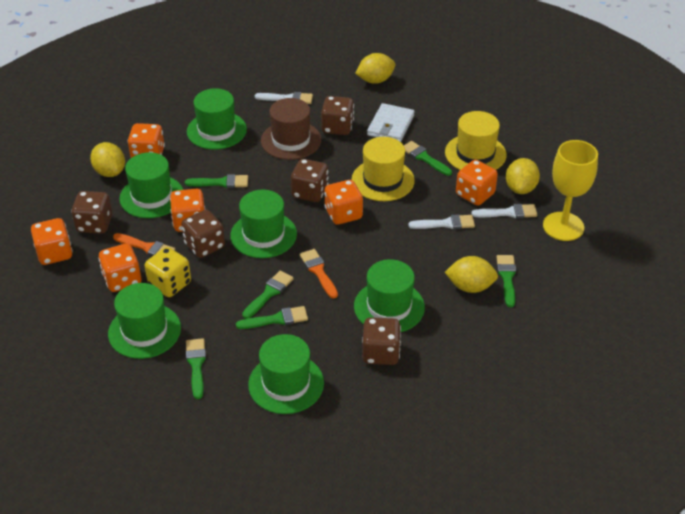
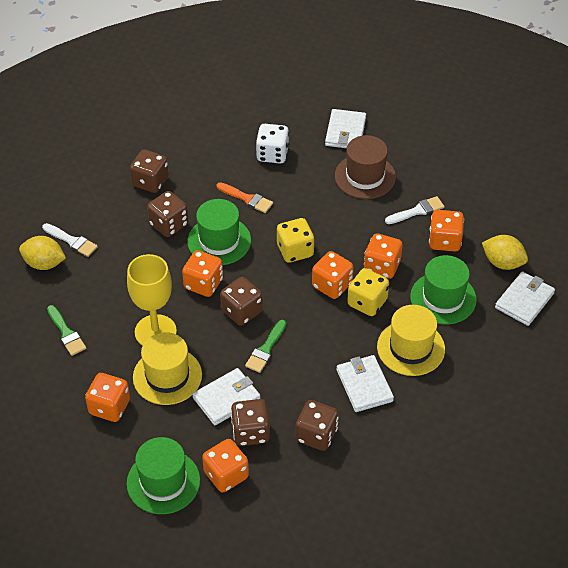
green brush: [185,174,248,188] [186,338,206,399] [236,306,308,329] [242,271,294,319] [404,141,452,176] [497,255,516,307] = 6 -> [47,305,86,356] [245,320,286,373] = 2
green hat: [108,283,181,359] [119,152,183,218] [187,88,247,150] [230,190,297,258] [248,334,324,414] [354,259,425,332] = 6 -> [127,437,200,514] [187,199,251,265] [410,255,477,324] = 3
orange brush: [113,233,175,256] [300,249,338,298] = 2 -> [217,182,273,213] = 1
white brush: [255,92,313,104] [408,214,475,229] [471,204,537,218] = 3 -> [42,223,98,257] [385,196,444,224] = 2
white dice: none = 0 -> [256,124,289,164] = 1
white wallet: [367,103,415,142] = 1 -> [192,368,261,425] [325,109,366,148] [336,355,394,412] [495,271,555,326] = 4
yellow dice: [145,247,191,297] = 1 -> [277,218,315,263] [347,268,389,316] = 2
yellow lemon: [90,142,125,177] [355,53,395,84] [445,256,498,293] [506,158,540,194] = 4 -> [19,236,66,270] [482,235,528,270] = 2

